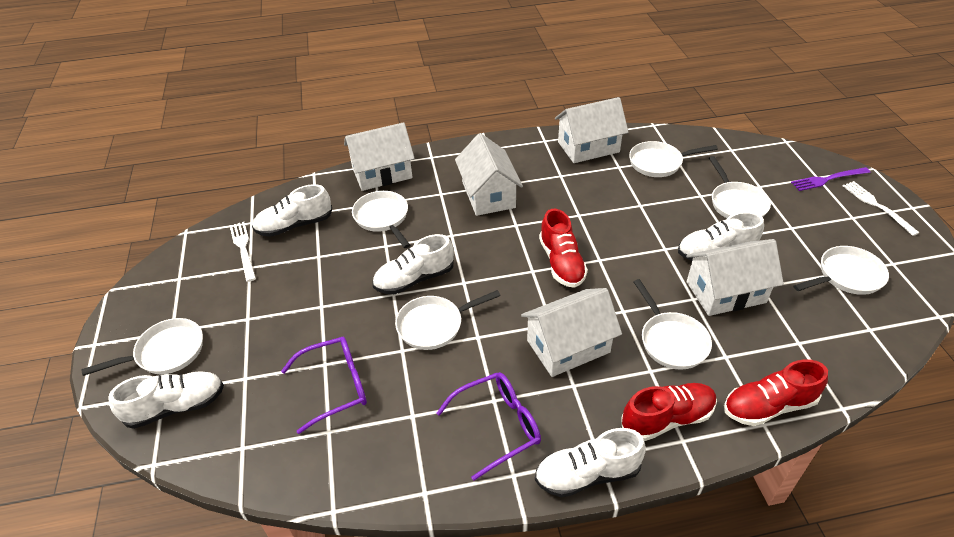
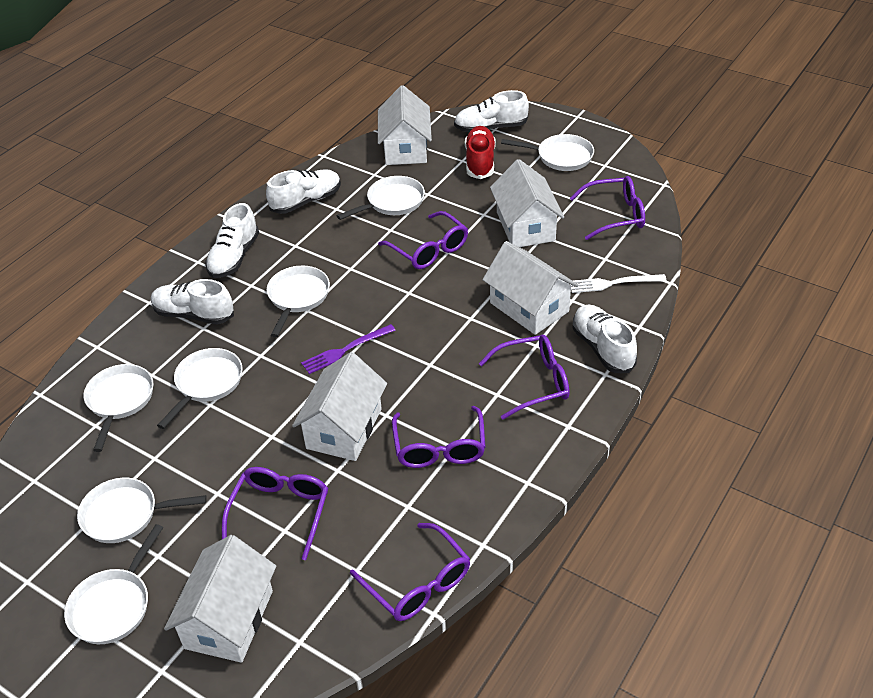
purple glasses: [281,337,367,434] [437,372,541,480] = 2 -> [222,467,328,560] [350,523,470,621] [378,211,468,269] [392,406,485,468] [479,335,569,420] [570,176,645,240] = 6
red shoe: [539,209,588,288] [621,383,717,441] [724,359,828,426] = 3 -> [465,126,496,179] = 1
white fork: [230,222,256,282] [843,181,919,236] = 2 -> [570,274,666,293] = 1

